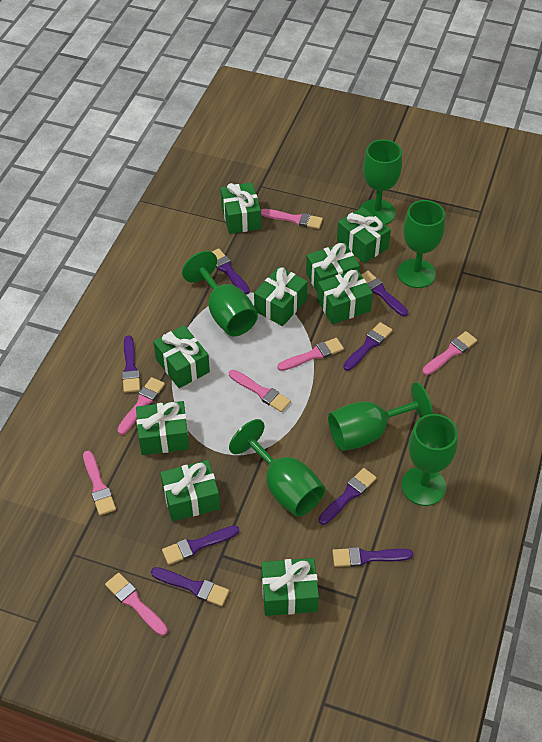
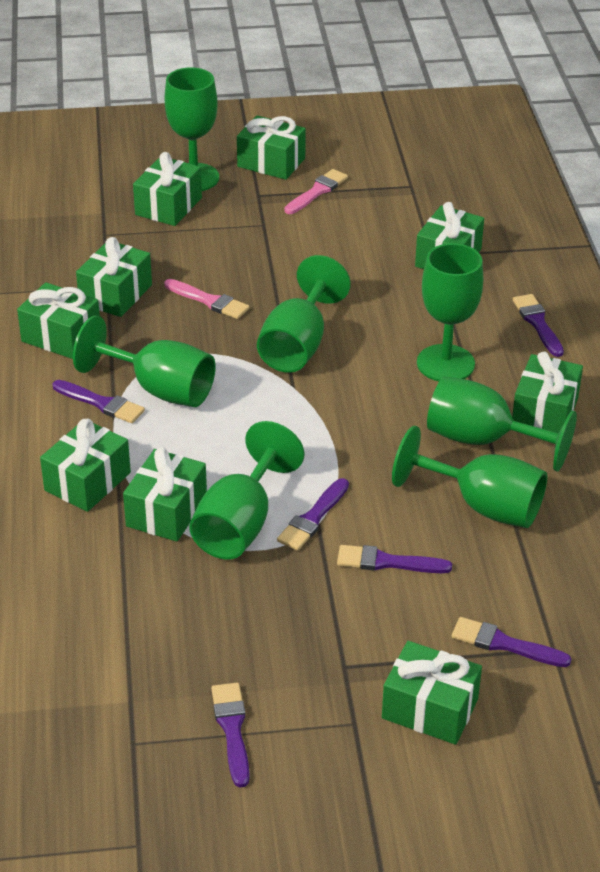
green goblet: [182,251,258,337] [229,419,326,517] [328,382,433,451] [360,139,402,225] [397,200,445,288] [401,414,458,506] = 6 -> [73,316,216,407] [165,67,219,191] [189,421,304,560] [257,255,351,373] [392,426,547,528] [417,243,483,381] [427,376,577,471] = 7
pink brush: [83,451,116,515] [105,573,168,636] [117,377,165,435] [229,370,291,412] [261,209,323,229] [277,338,344,371] [422,331,477,375] = 7 -> [164,279,249,319] [284,169,348,214] = 2
purple brush: [122,335,140,393] [151,567,229,606] [162,525,239,565] [212,248,250,295] [319,468,377,525] [332,547,413,567] [343,322,392,371] [361,271,408,316] = 8 -> [52,380,145,423] [211,683,250,788] [277,478,349,551] [337,545,452,573] [452,617,571,667] [513,294,564,357] = 6

